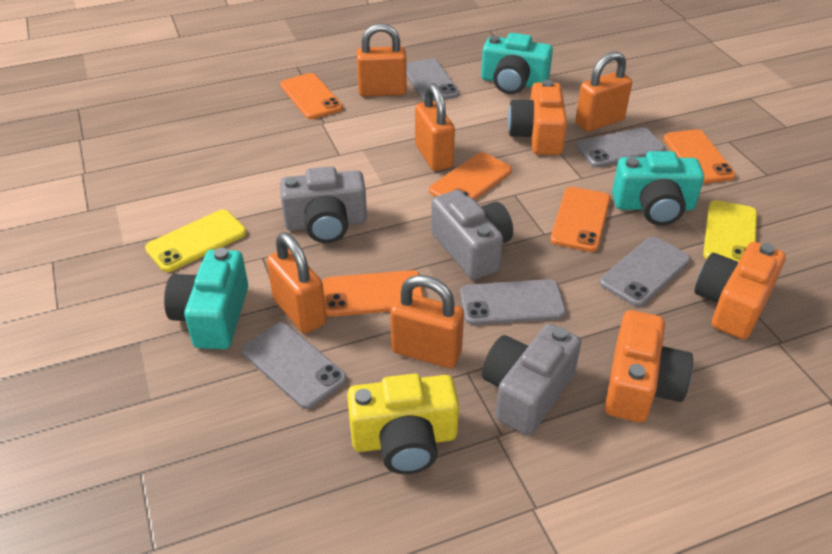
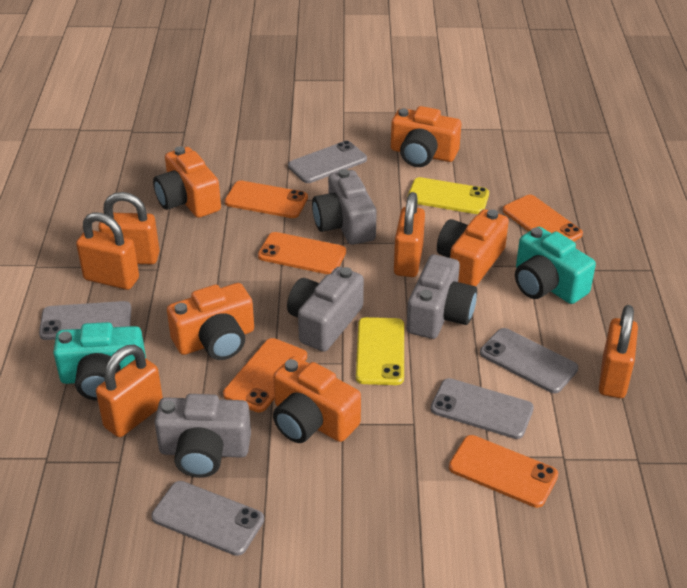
grey camera: [280,166,367,243] [431,190,513,280] [482,324,581,436] = 3 -> [154,394,251,478] [287,267,364,352] [312,169,377,245] [407,255,477,339] = 4
orange camera: [508,80,567,155] [605,310,693,423] [694,242,786,339] = 3 -> [153,146,221,218] [167,283,254,360] [273,356,361,443] [391,106,461,167] [437,209,509,286] = 5
turquoise camera: [164,248,248,349] [481,33,553,94] [612,151,704,225] = 3 -> [53,322,146,401] [515,227,596,304] = 2
yellow camera: [347,374,459,474] = 1 -> none = 0

